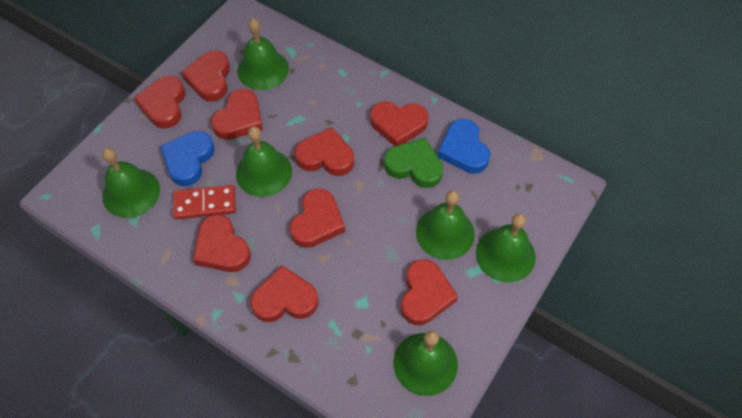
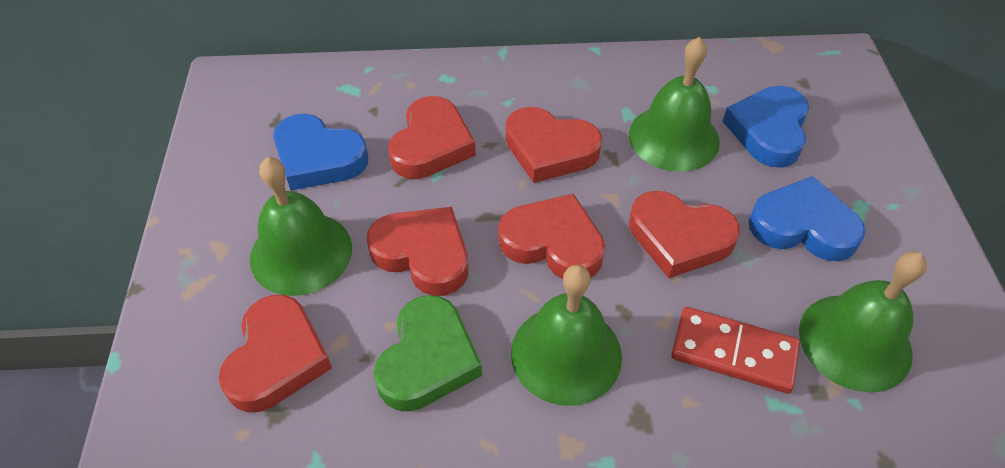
blue heart: [161,131,215,186] [438,119,490,174] = 2 -> [273,114,368,191] [723,86,809,168] [749,176,866,261] = 3
green bell: [102,148,160,218] [236,126,292,197] [237,18,289,90] [393,330,458,396] [416,190,475,260] [476,213,536,282] = 6 -> [250,157,352,296] [511,265,622,406] [629,37,720,172] [799,252,927,392] = 4
red heart: [134,76,185,129] [181,50,230,102] [193,215,251,272] [211,89,263,140] [250,266,318,322] [290,188,345,248] [295,127,354,176] [370,101,428,146] [401,259,458,325] = 9 -> [219,295,332,412] [366,207,468,296] [388,96,476,179] [499,194,605,279] [506,107,602,183] [629,191,740,278] = 6

